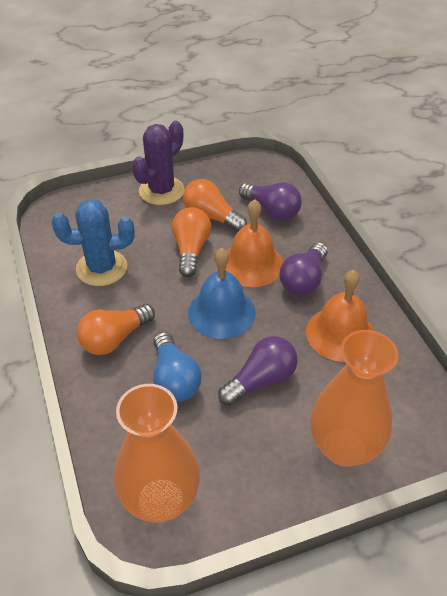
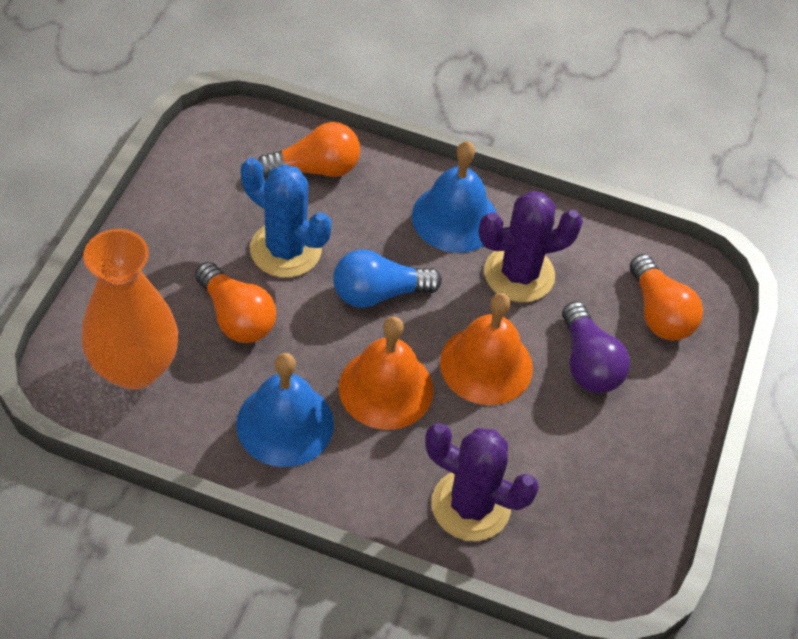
blue bell: [188,248,255,339] = 1 -> [236,353,334,467] [412,141,497,253] = 2
orange vase: [114,384,200,522] [310,330,398,467] = 2 -> [81,229,178,390] = 1
purple cactus: [132,121,185,205] = 1 -> [425,423,539,541] [479,191,583,303] = 2
purple light bulb: [218,336,297,406] [239,182,302,221] [279,242,328,296] = 3 -> [562,301,630,393] = 1

